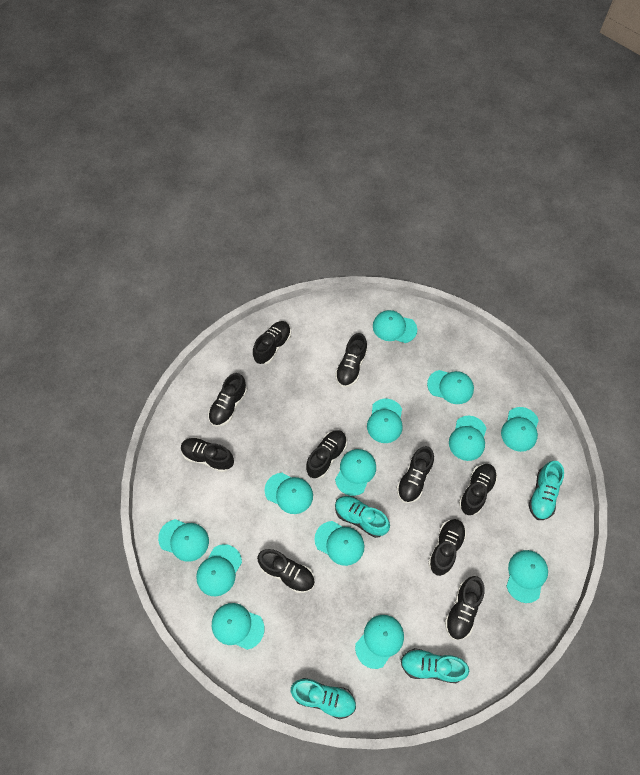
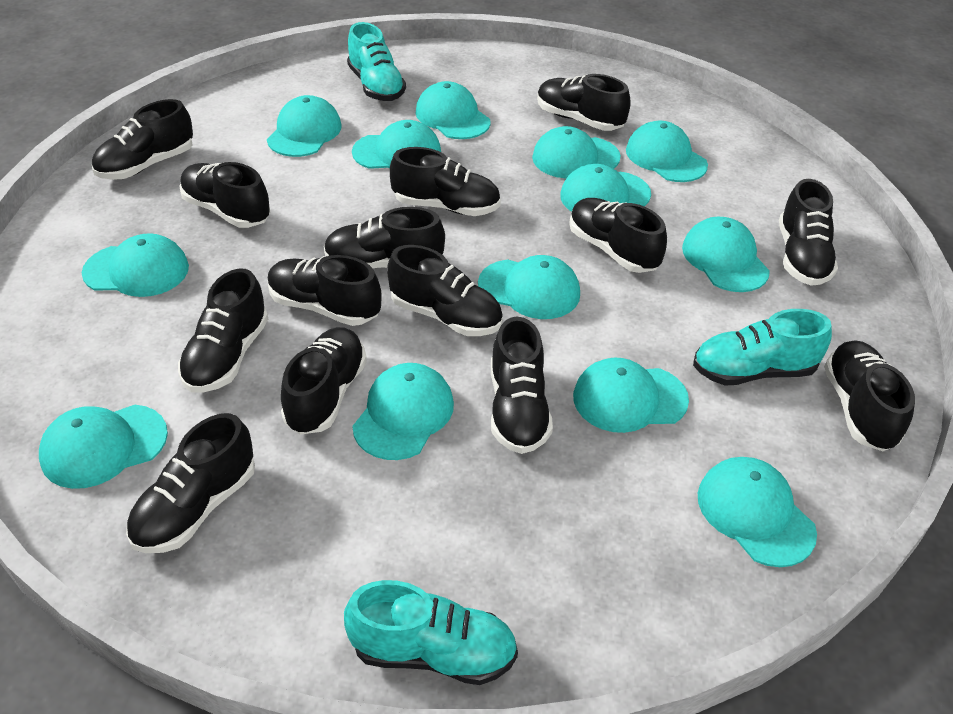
black shoe: [181,437,234,472] [208,373,247,427] [253,321,291,364] [257,549,315,593] [306,430,347,478] [335,333,367,387] [397,446,434,503] [428,519,467,576] [445,576,485,640] [459,464,497,515] = 10 -> [92,99,193,180] [126,413,255,553] [178,268,268,393] [179,162,270,228] [267,255,382,326] [281,327,367,435] [324,207,445,268] [387,245,503,336] [390,147,501,216] [491,316,553,454] [537,74,631,131] [569,198,667,273] [779,179,838,286] [824,340,915,451] = 14
turquoise shoe: [291,678,356,719] [335,496,390,538] [401,648,469,683] [528,461,564,520] = 4 -> [344,580,518,685] [347,22,406,101] [693,309,832,386] = 3

